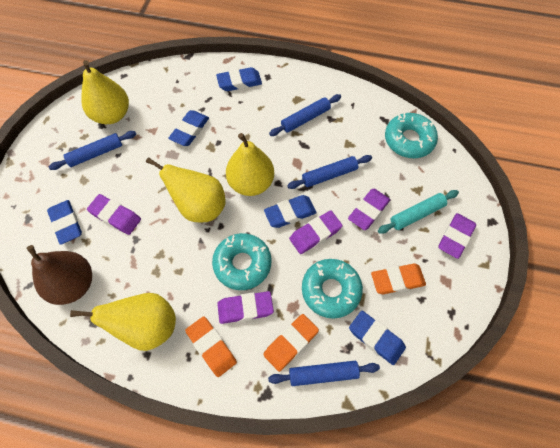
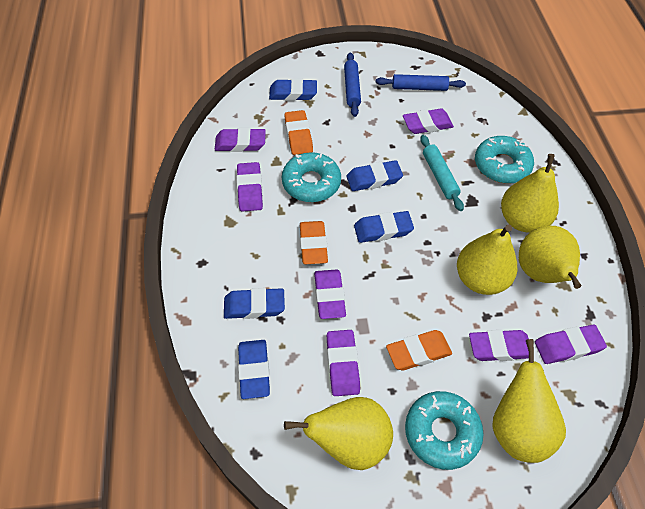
blue rolling pin: [49,131,136,170] [268,361,380,386] [269,94,341,136] [287,155,372,189] = 4 -> [344,52,361,117] [376,74,466,91] = 2
brown pear: [26,245,92,305] = 1 -> none = 0
purple eraser: [87,194,141,235] [217,291,274,324] [289,210,343,254] [348,189,390,230] [438,213,476,259] = 5 -> [215,128,266,152] [237,162,263,212] [314,269,346,319] [327,330,360,396] [403,108,454,134] [469,330,529,361] [535,324,607,364] = 7
yellow pear: [70,293,176,351] [81,60,129,124] [146,157,225,223] [226,133,274,196] = 4 -> [284,397,393,470] [457,224,517,295] [492,339,566,463] [501,154,559,233] [519,226,581,289] = 5

